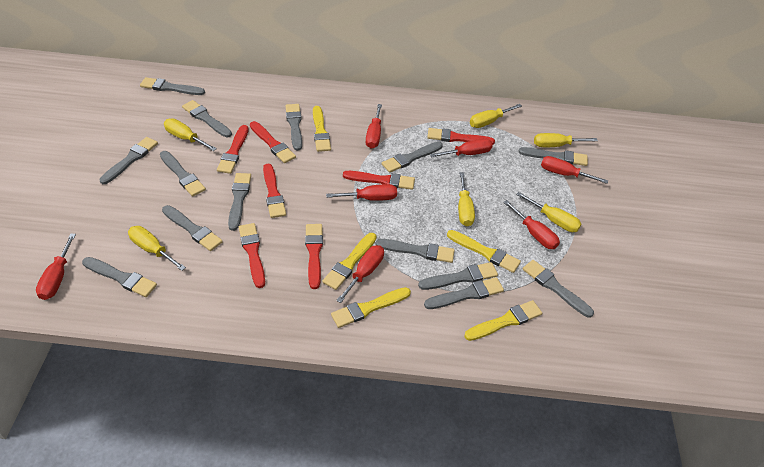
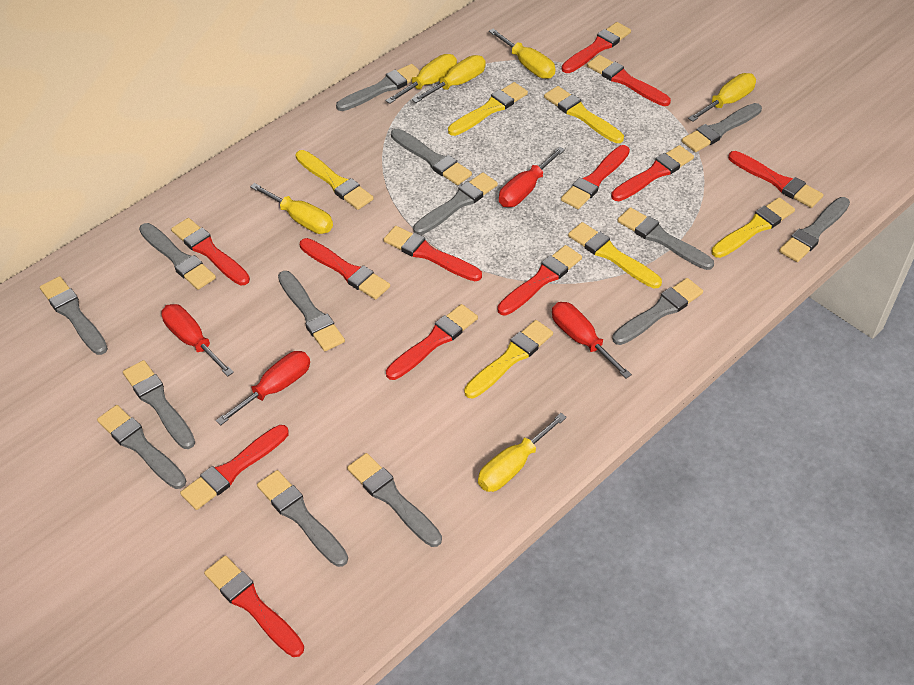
red brush: [217,125,248,174] [239,223,265,288] [250,121,296,163] [263,163,286,218] [305,224,323,289] [343,171,415,190] [427,128,495,144] = 7 -> [171,218,250,285] [180,425,289,510] [204,555,304,657] [300,238,390,300] [383,226,482,281] [386,304,478,380] [497,245,582,315] [561,145,630,209] [562,22,631,73] [587,55,671,106] [611,145,694,201] [728,151,824,208] = 12
red screwdriver: [36,234,76,300] [326,184,397,201] [336,245,384,303] [366,104,382,149] [430,138,493,158] [503,200,560,249] [541,156,608,184] = 7 -> [161,304,234,376] [216,351,310,425] [499,147,565,207] [552,302,632,378] = 4
yellow brush: [313,106,331,152] [322,233,377,290] [331,287,411,328] [447,230,521,273] [464,300,542,341] = 5 -> [296,150,374,210] [448,82,528,136] [464,320,553,398] [544,86,624,143] [568,222,662,288] [711,197,795,258] = 6

